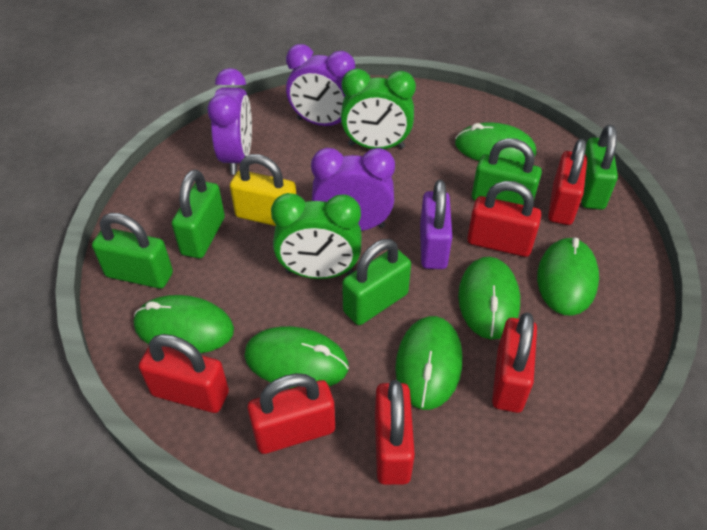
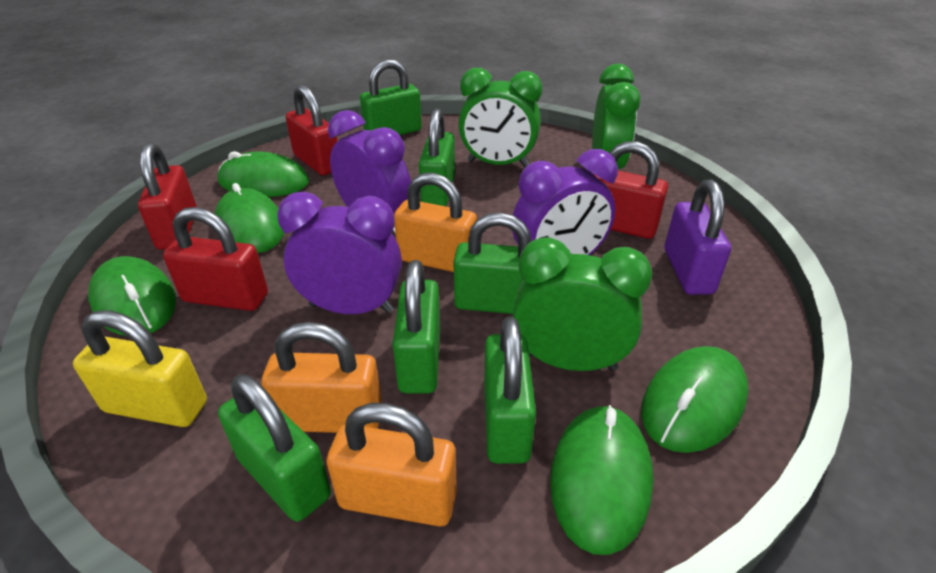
green clock: [271,193,362,279] [341,69,416,149] = 2 -> [458,68,542,167] [513,237,652,371] [592,64,640,169] = 3
green mouse: [134,295,234,353] [244,326,349,388] [395,316,462,410] [455,122,536,163] [458,257,520,340] [537,237,599,316] = 6 -> [88,256,176,336] [215,183,284,253] [217,151,309,197] [550,405,653,555] [641,346,748,453] = 5
green padlock: [92,213,173,289] [172,170,225,258] [342,239,411,325] [472,138,542,205] [581,125,618,210] = 5 -> [218,374,331,522] [360,59,422,135] [393,260,440,394] [419,109,455,206] [454,212,531,314] [484,317,536,464] = 6
orange padlock: none = 0 -> [261,322,382,433] [326,403,457,527] [394,173,477,272] = 3
red padlock: [139,334,229,413] [247,373,335,454] [375,380,415,485] [467,181,541,257] [492,312,537,413] [548,139,587,225] = 6 -> [138,143,197,250] [163,207,268,311] [286,85,338,175] [593,141,668,239] = 4

